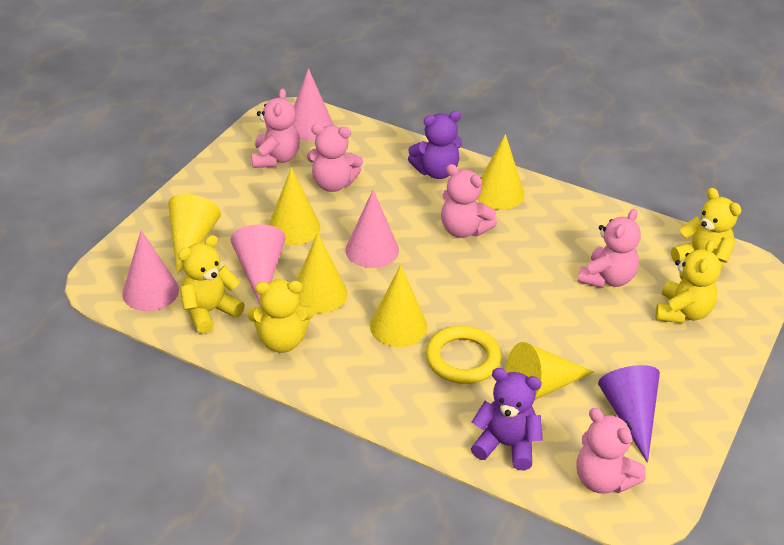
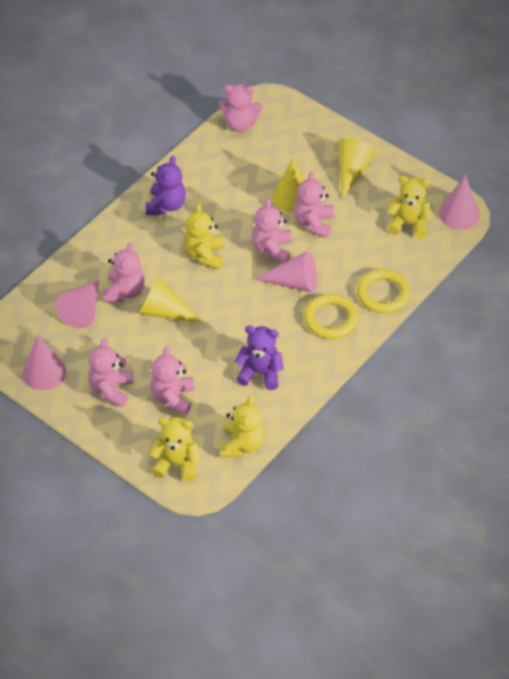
pink teddy bear: [251,88,300,168] [307,124,363,192] [441,164,497,238] [576,408,646,494] [578,209,641,288] = 5 -> [88,338,133,408] [103,242,145,302] [150,346,194,415] [219,84,263,132] [252,198,292,263] [294,171,334,238] = 6
purple cone: [598,365,660,463] = 1 -> none = 0
yellow cone: [168,194,221,275] [269,167,320,245] [296,232,347,313] [370,265,427,347] [477,134,525,210] [506,342,594,400] = 6 -> [139,276,203,323] [272,158,305,212] [338,138,377,199] = 3
yellow ring: [426,326,501,384] = 1 -> [304,294,359,339] [357,269,411,313] = 2

